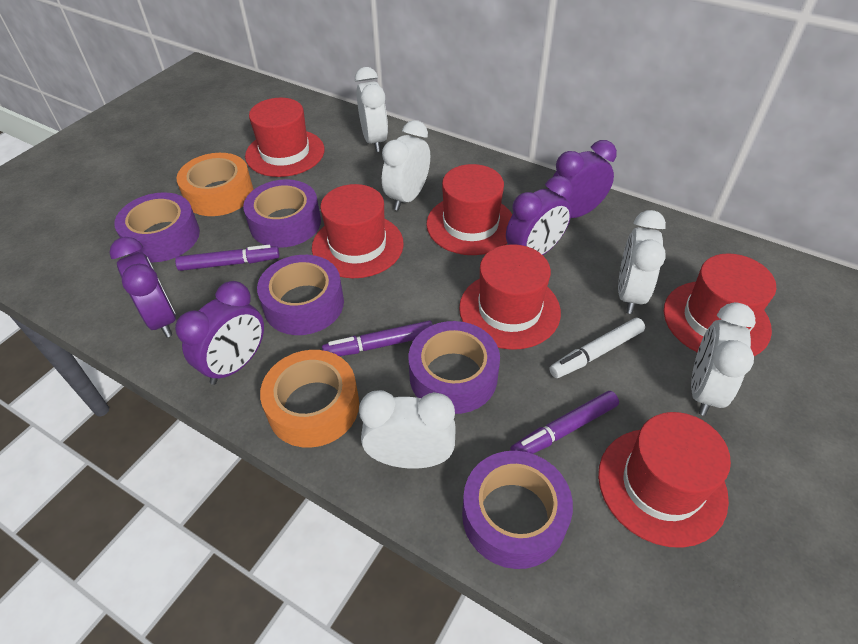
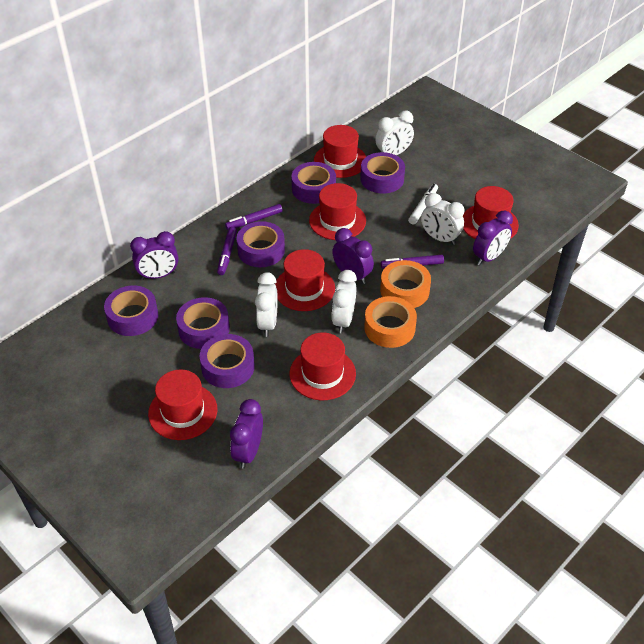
purple tape: [114,192,200,262] [243,179,321,248] [257,255,344,335] [408,321,500,414] [462,451,573,569] = 5 -> [104,286,158,336] [176,297,230,349] [200,334,255,388] [236,221,285,267] [291,162,336,204] [360,152,405,194] = 6
white clock: [355,67,388,152] [359,390,456,469] [382,120,430,211] [618,210,666,314] [691,302,755,416] = 5 -> [255,272,278,337] [332,270,357,333] [376,111,414,155] [421,193,464,245] = 4

